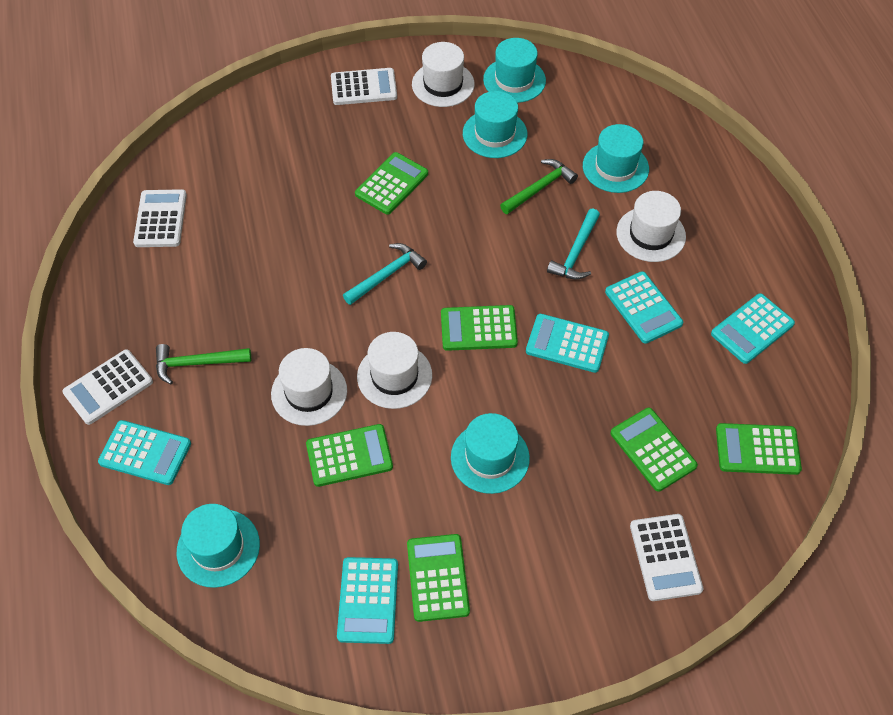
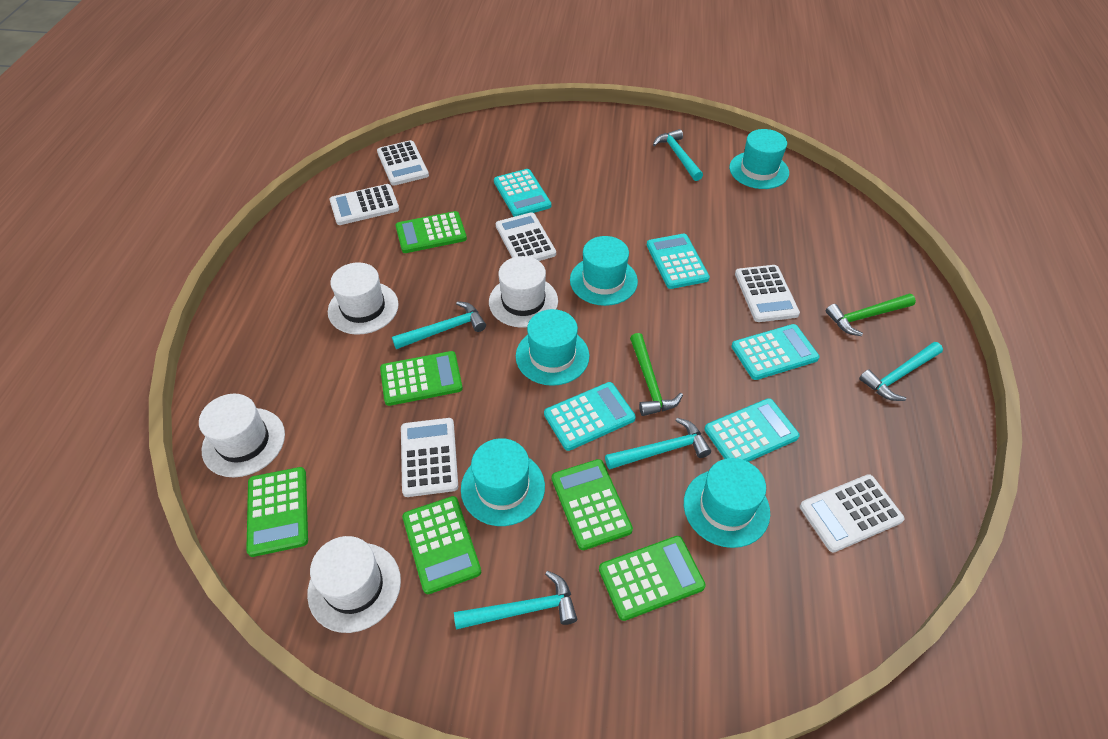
turquoise hammer: [343,243,427,305] [547,209,600,280] = 2 -> [392,301,486,349] [454,571,577,629] [605,418,711,470] [653,129,703,181] [859,342,943,401] = 5
white calculator: [62,349,153,425] [133,189,187,247] [331,68,397,105] [630,514,703,601] = 4 -> [329,184,399,225] [377,140,429,186] [401,418,458,497] [496,212,556,261] [735,265,800,322] [800,474,904,553] = 6

